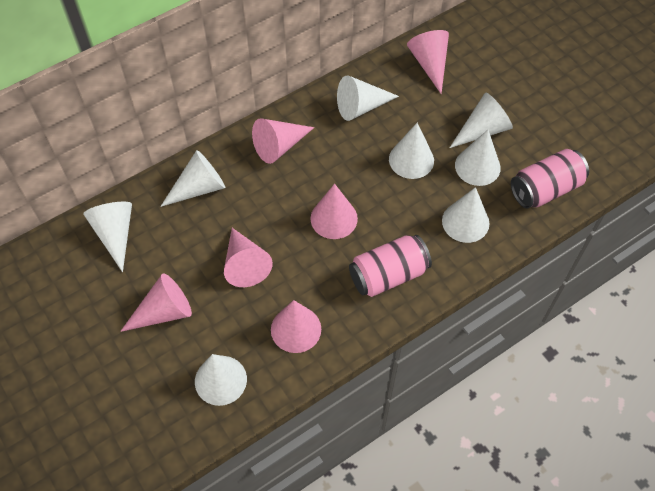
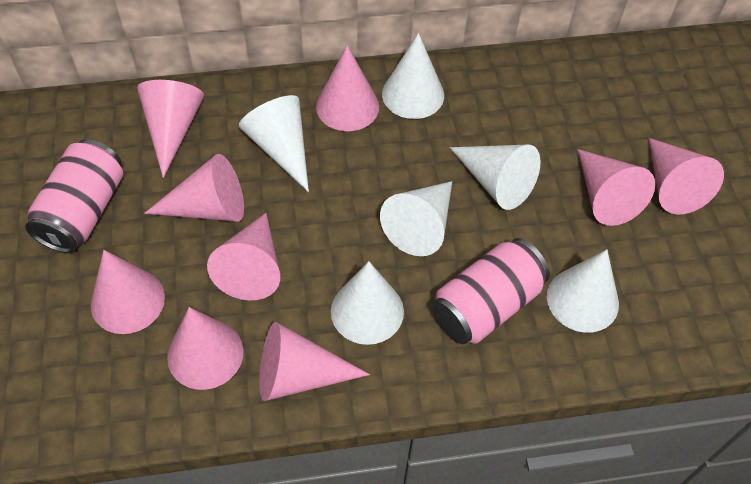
pink cone: [120,273,192,332] [224,228,273,287] [252,118,314,164] [271,300,321,353] [310,184,358,239] [407,30,449,94] = 6 -> [91,250,165,334] [137,80,204,178] [144,154,244,222] [167,307,244,390] [207,213,280,300] [259,322,370,401] [316,45,379,131] [577,149,655,226] [648,138,724,214] = 9
white cone: [83,202,132,272] [160,150,225,207] [195,354,247,406] [337,75,399,121] [389,123,434,179] [442,187,489,243] [450,92,513,148] [455,130,501,186] = 8 -> [239,95,309,192] [331,261,404,345] [380,181,452,256] [382,33,444,119] [450,145,540,210] [547,250,619,333] = 6

